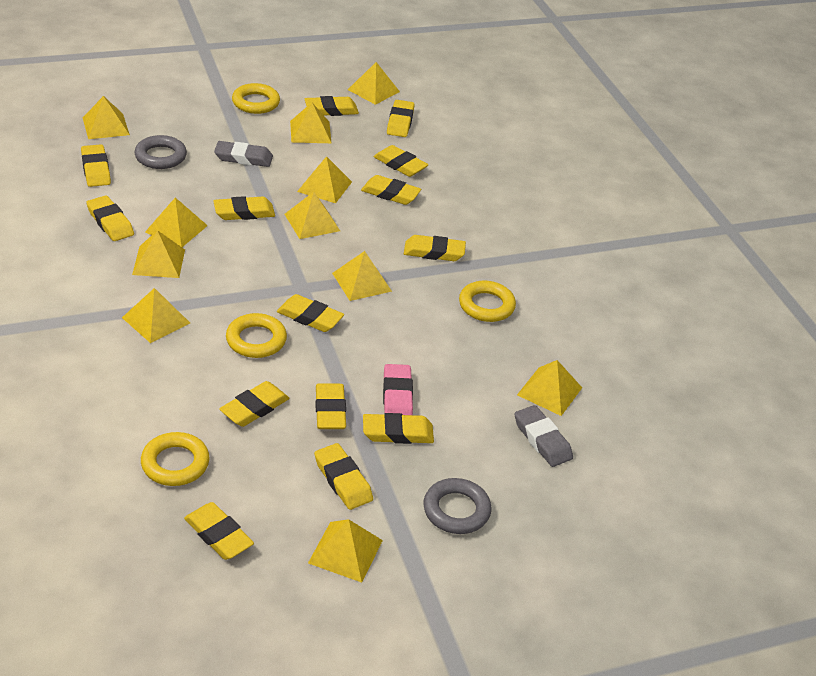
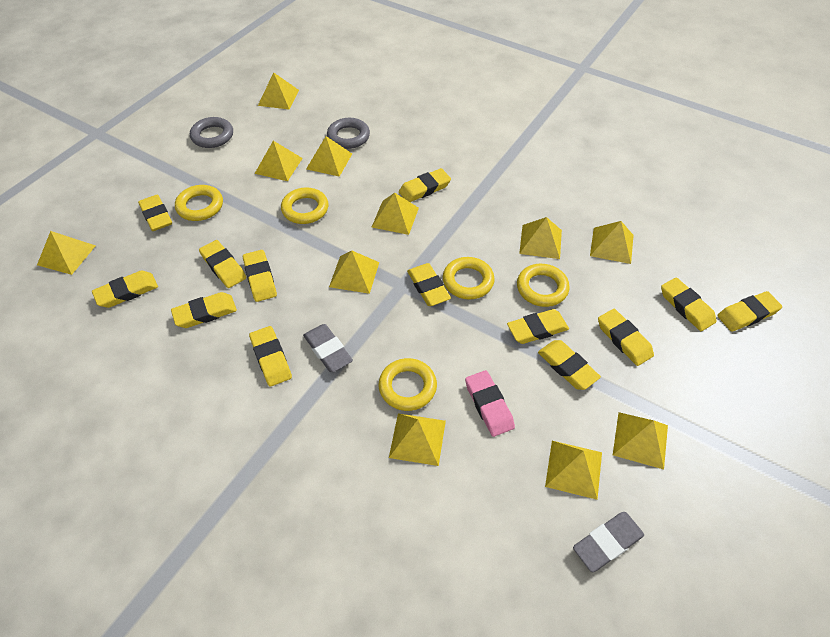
yellow eraser: [81,144,111,187] [86,195,134,241] [184,502,254,560] [213,196,275,220] [219,381,289,427] [277,294,344,332] [305,96,359,116] [314,443,373,510] [315,383,346,429] [361,175,421,205] [363,413,434,444] [374,145,429,177] [387,100,415,137] [404,235,466,261] = 14 -> [92,270,158,308] [138,195,172,231] [171,292,237,328] [199,240,246,288] [243,250,277,302] [249,326,292,387] [399,168,451,202] [407,263,451,306] [507,309,569,344] [538,340,601,390] [598,309,654,366] [661,277,716,331] [717,291,782,332] = 13
yellow ring: [141,432,210,486] [226,313,287,358] [232,83,280,114] [459,281,516,322] = 4 -> [175,185,223,221] [281,187,328,224] [379,358,437,411] [443,257,495,299] [517,264,570,307] = 5

